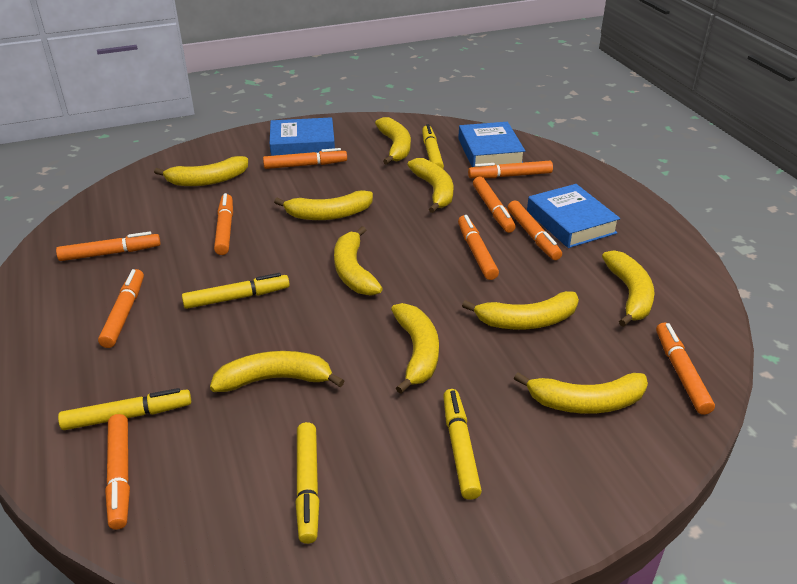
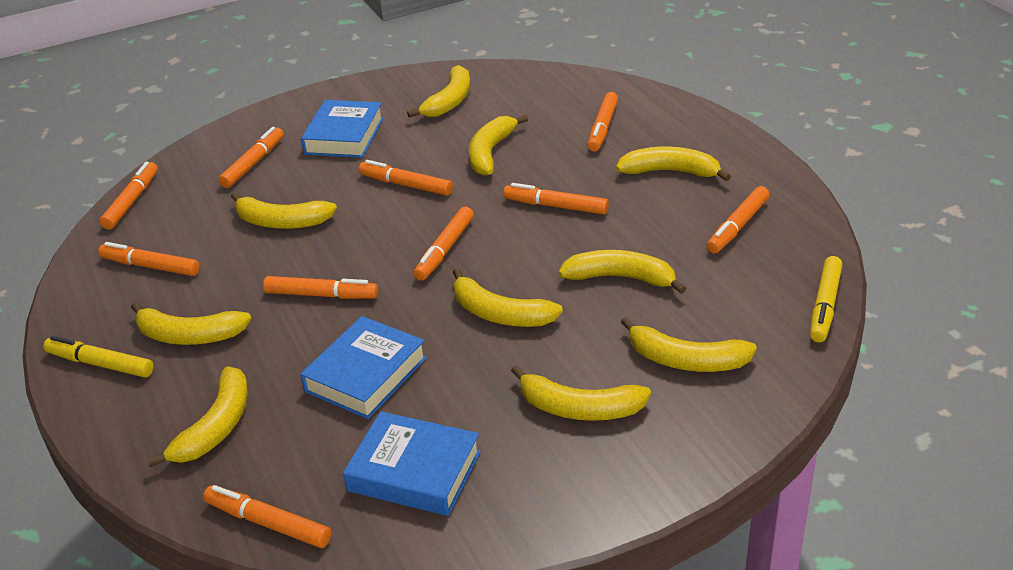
yellow marker: [58,388,191,430] [182,273,290,309] [295,422,320,544] [422,124,444,169] [443,389,482,500] = 5 -> [43,336,154,378] [810,256,843,342] = 2

